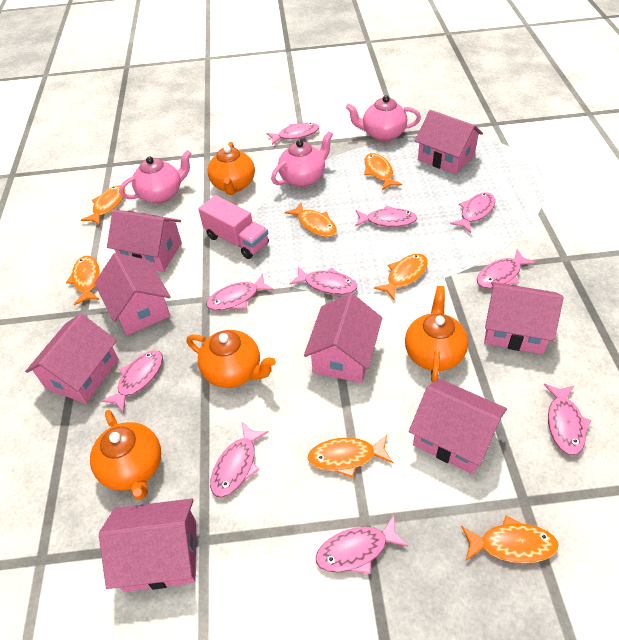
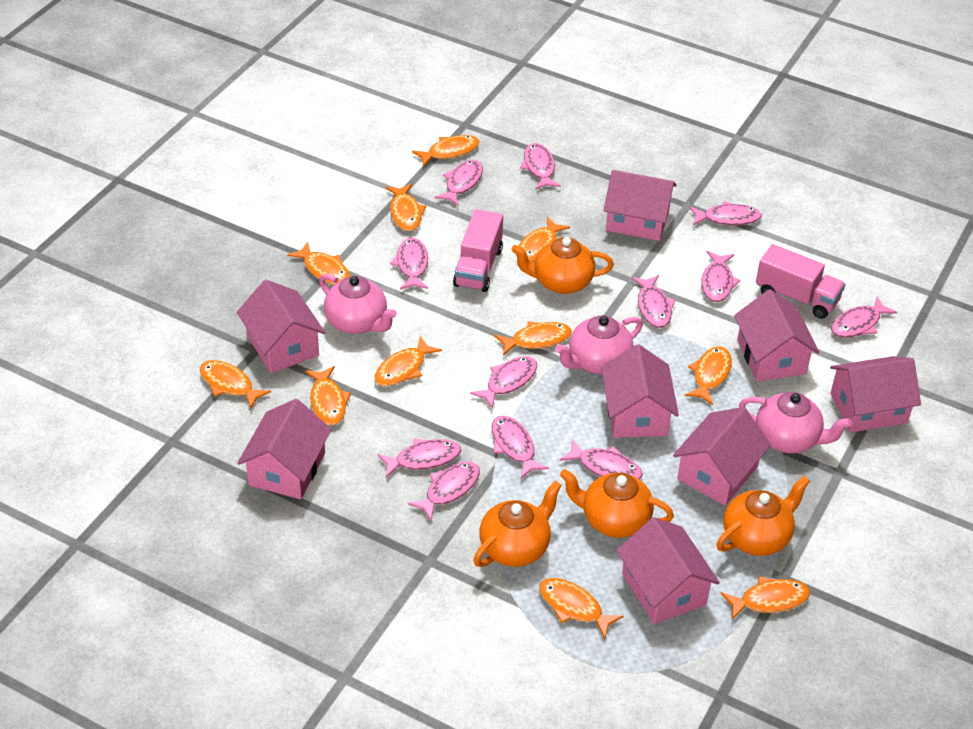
orange fish: [66,256,100,305] [81,185,125,225] [284,202,337,237] [308,435,393,478] [364,153,402,190] [374,254,428,300] [461,515,558,563] = 7 -> [200,360,271,409] [287,242,350,285] [305,366,351,425] [375,336,442,386] [386,184,426,231] [412,135,480,167] [494,321,572,356] [516,217,570,262] [539,578,624,639] [684,347,732,405] [721,576,810,620] = 11
pink fish: [101,350,163,413] [206,274,274,311] [210,422,269,497] [266,123,319,145] [289,266,357,295] [316,515,409,574] [355,205,417,227] [450,192,495,233] [477,249,536,289] [544,384,592,456] = 10 -> [377,438,461,478] [390,237,428,290] [408,462,480,521] [435,160,483,206] [470,356,537,408] [492,416,549,478] [520,143,561,190] [560,439,643,479] [632,275,676,328] [690,201,762,226] [702,251,740,302] [831,296,897,338] = 12
pink truck: [198,195,269,259] = 1 -> [453,209,503,292] [756,244,845,319] = 2

